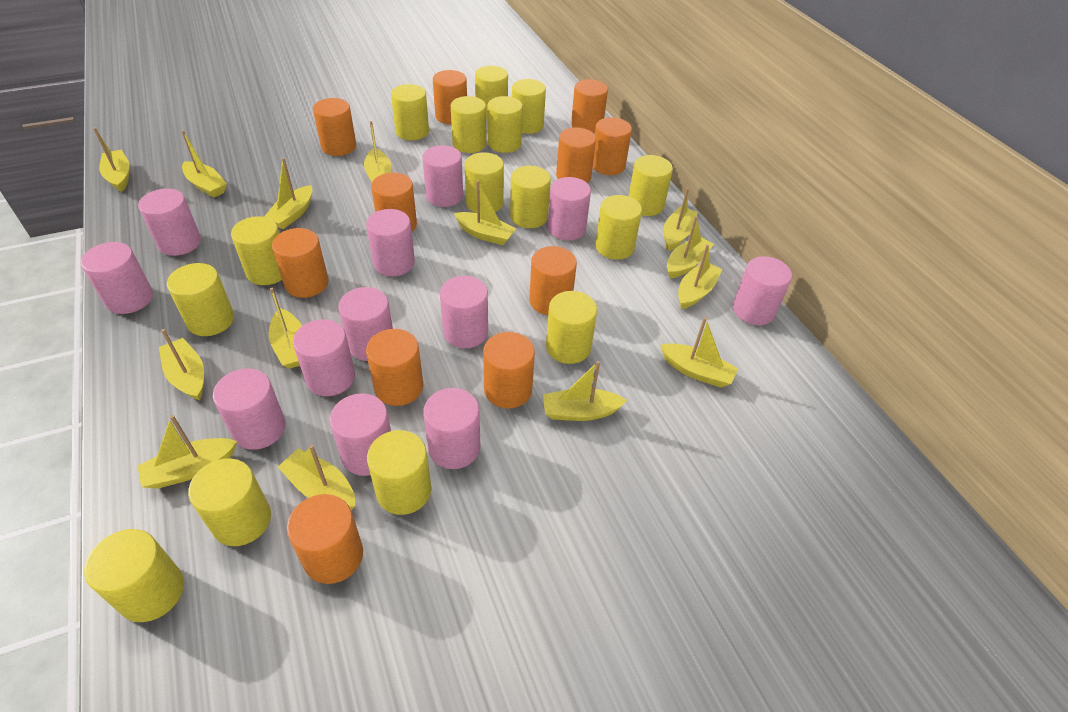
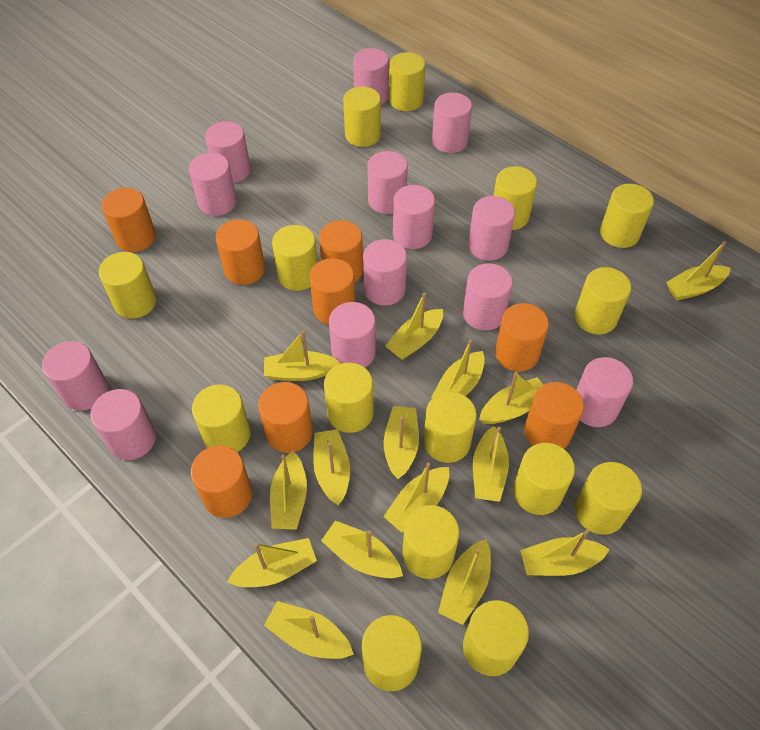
orange cylinder: [272,228,329,298] [287,494,363,584] [313,98,356,156] [366,329,423,406] [371,173,417,231] [433,70,467,125] [483,332,535,409] [529,246,577,315] [556,127,596,183] [571,79,608,133] [593,117,632,175] = 11 -> [102,188,156,252] [191,445,252,518] [216,219,265,285] [258,382,313,453] [309,258,355,325] [319,220,363,282] [495,303,549,372] [524,382,584,449] = 8
pink cylinder: [81,242,153,314] [138,188,201,256] [213,368,286,450] [293,319,355,396] [330,393,391,476] [338,287,393,361] [366,209,415,276] [422,145,463,207] [423,388,480,469] [440,276,488,348] [548,177,591,241] [733,256,792,325] = 12 -> [42,341,108,411] [91,389,156,460] [189,153,237,216] [205,121,251,183] [329,302,376,367] [353,48,389,105] [363,239,407,306] [368,151,408,214] [393,185,435,249] [432,92,472,153] [463,263,513,331] [468,196,515,261] [576,357,633,427] = 13
yellow boat: [93,127,129,192] [138,415,237,489] [159,329,204,400] [181,130,227,198] [264,158,312,229] [269,288,302,369] [278,445,355,510] [364,121,391,182] [454,180,516,245] [543,361,627,421] [660,317,738,388] [663,188,698,251] [667,216,714,279] [678,245,722,309] = 14 -> [227,538,317,587] [264,330,341,381] [264,601,354,659] [270,451,307,530] [313,429,350,505] [321,520,403,578] [383,463,449,533] [384,406,419,479] [385,293,443,360] [431,340,485,399] [438,539,491,625] [473,426,509,502] [479,372,543,424] [520,529,610,576] [666,241,731,301] = 15

